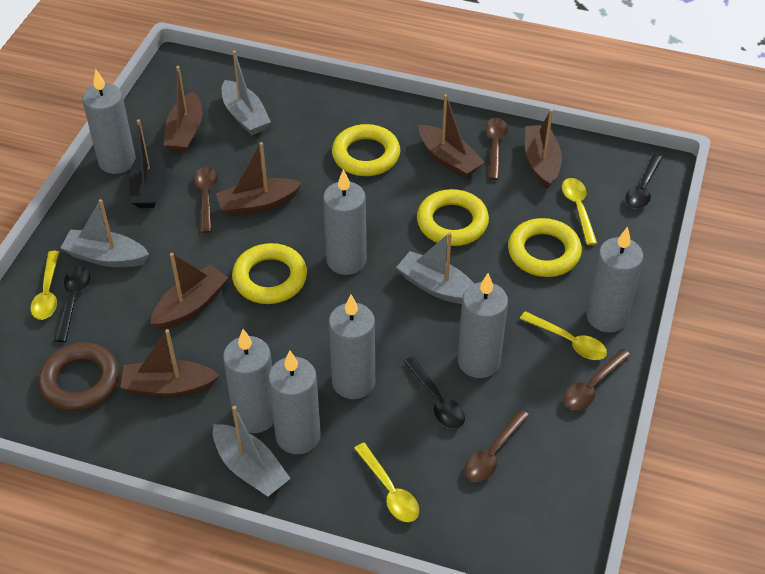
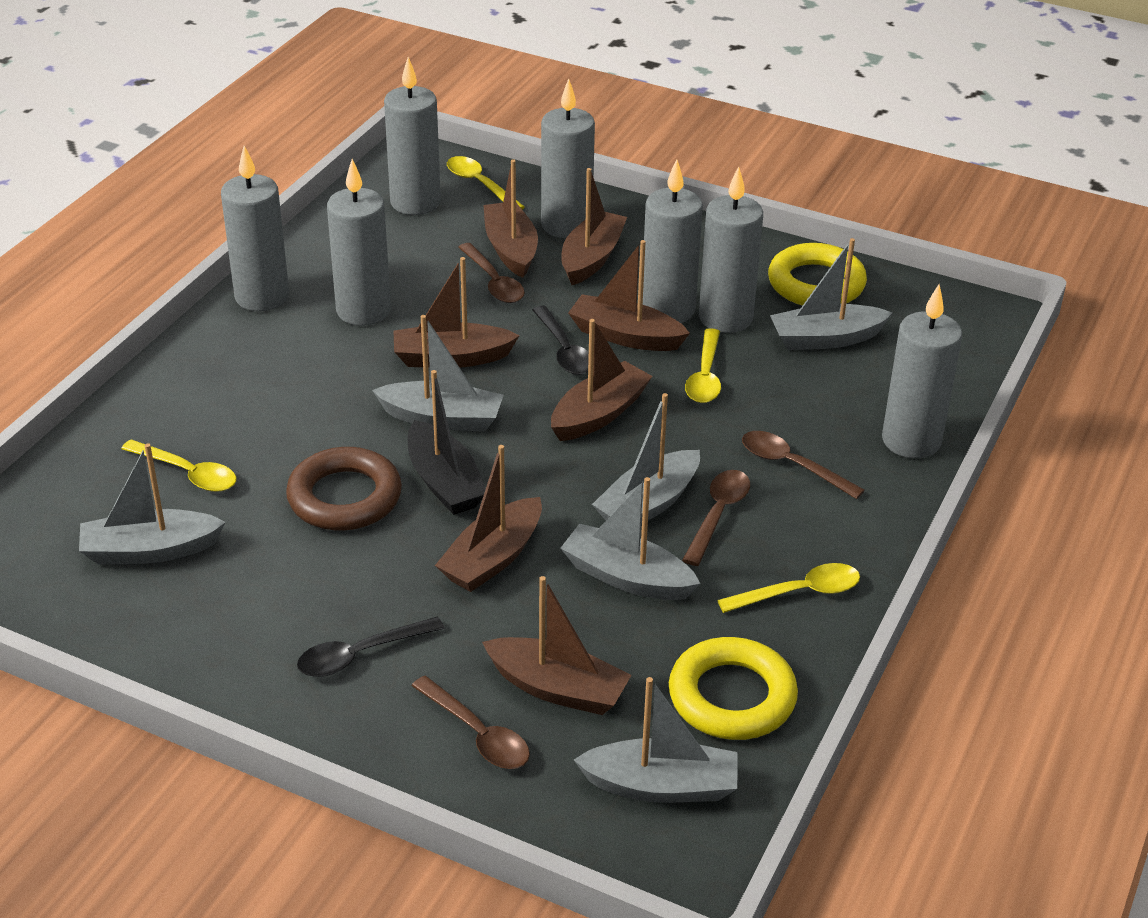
black spoon: [55,266,90,342] [404,357,465,429] [625,154,663,209] = 3 -> [297,617,444,677] [532,306,589,375] = 2
brown boat: [120,329,220,397] [151,253,228,330] [164,66,203,153] [216,142,302,217] [419,94,485,178] [525,109,562,189] = 6 -> [393,257,520,368] [435,445,542,592] [482,576,632,715] [483,159,538,278] [551,319,652,441] [561,168,627,285] [568,240,690,351] = 7
grey boat: [61,199,149,267] [213,406,291,497] [222,51,271,135] [396,232,474,304] = 4 -> [79,443,226,565] [372,315,504,432] [560,477,700,600] [574,677,737,803] [592,393,700,524] [770,238,892,350] = 6
yellow ring: [232,243,307,304] [332,124,400,176] [417,189,489,246] [508,218,582,277] = 4 -> [669,637,798,740] [768,243,867,306] = 2

